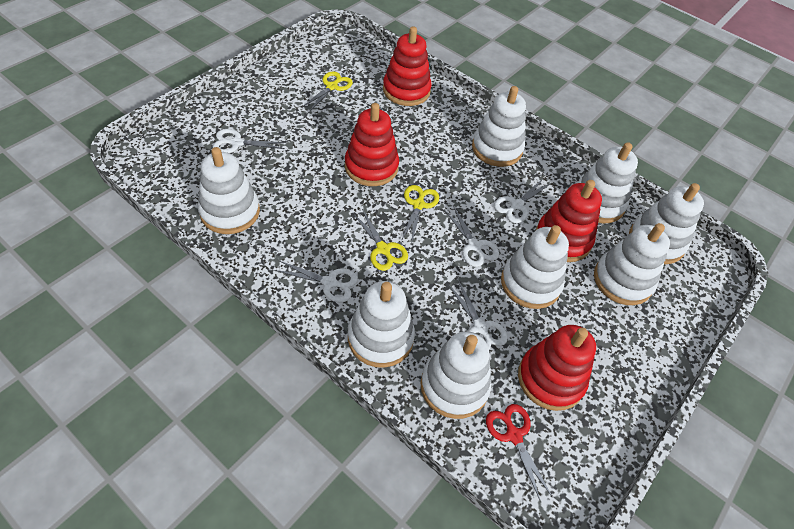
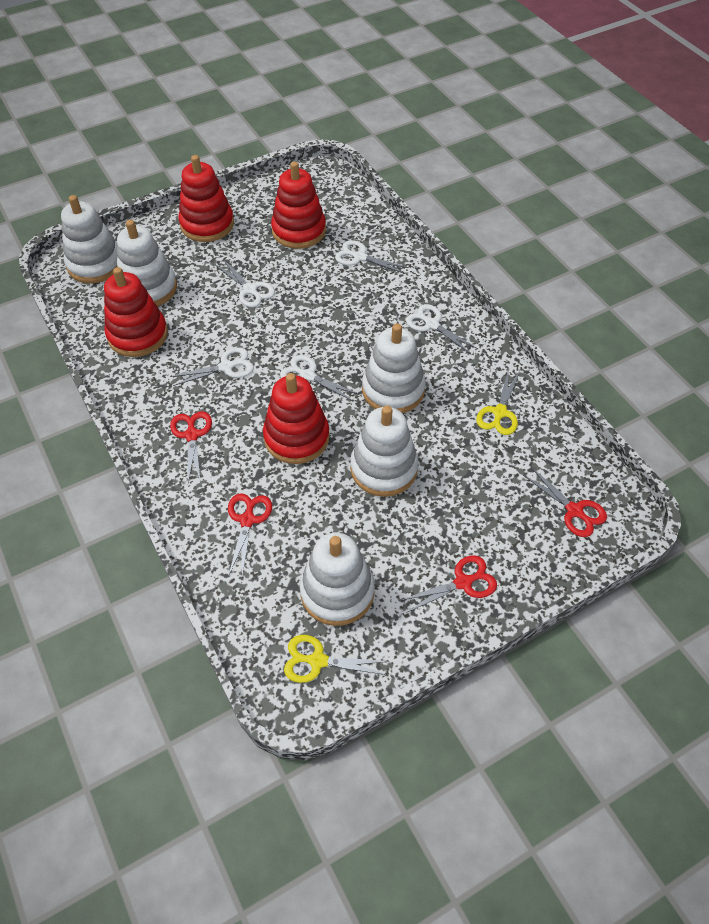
red scissors: [486,404,552,502] = 1 -> [170,411,212,483] [228,493,272,576] [400,556,497,613] [523,467,607,537] = 4
white stacking toy: [198,147,260,234] [348,281,415,368] [420,331,492,419] [472,86,526,167] [501,225,569,309] [577,142,638,223] [594,223,670,305] [629,183,704,264] = 8 -> [61,195,118,283] [117,220,177,306] [300,533,375,626] [350,406,419,497] [362,324,426,413] = 5
yellow scissors: [302,71,353,111] [353,209,408,271] [401,185,439,241] = 3 -> [284,635,389,683] [476,369,520,435] = 2

